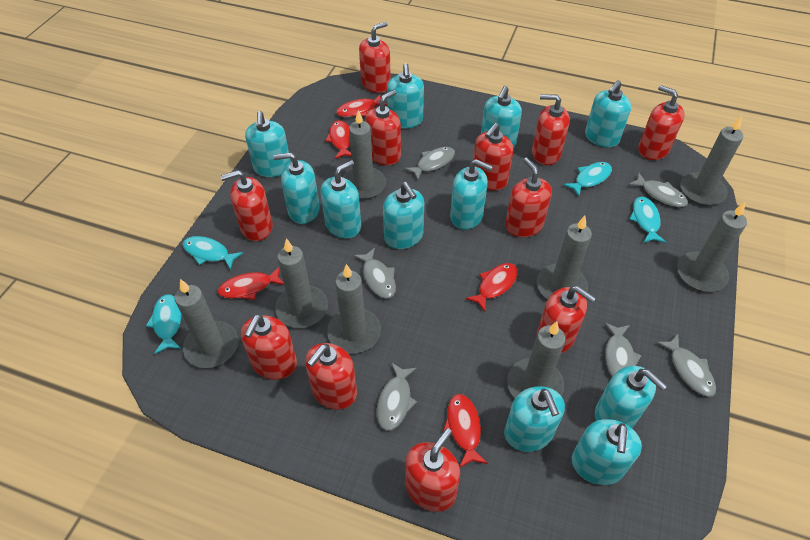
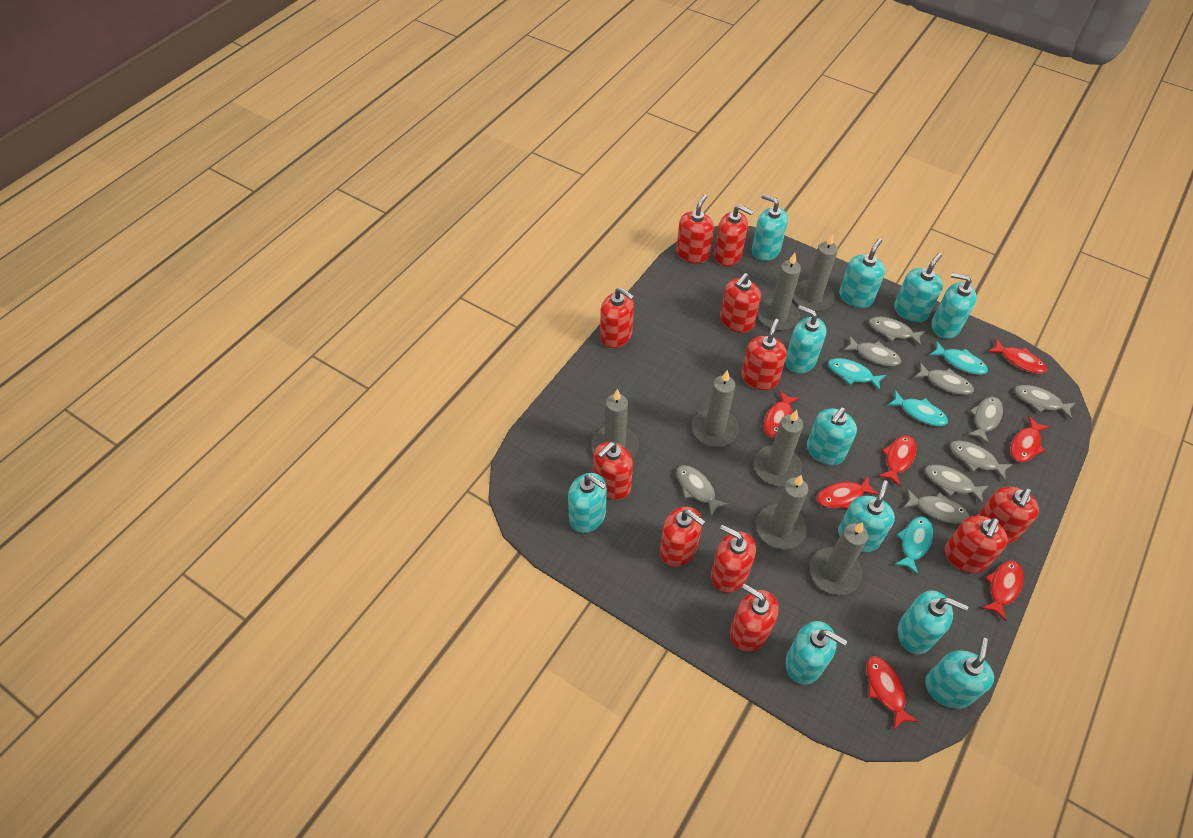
grey candle: [175,279,238,368] [275,238,328,328] [327,264,381,353] [343,110,386,200] [507,321,566,398] [537,216,592,299] [677,202,747,292] [680,116,743,206] = 8 -> [591,389,639,459] [692,370,739,447] [754,410,803,486] [756,475,808,549] [757,253,801,331] [793,233,838,312] [810,522,868,595] = 7
grey fish: [353,248,396,299] [377,362,417,431] [404,147,455,180] [604,322,641,377] [628,173,688,207] [656,334,716,397] = 6 -> [677,465,729,516] [843,336,901,366] [869,317,925,346] [903,488,969,523] [914,363,974,395] [925,465,988,504] [950,440,1013,481] [967,397,1003,445] [1015,385,1075,419] = 9
red fish: [218,267,284,300] [325,120,351,159] [336,95,388,117] [443,394,488,467] [465,263,518,312] = 5 -> [764,390,800,438] [817,476,879,509] [867,656,919,729] [878,435,916,486] [982,561,1024,621] [988,338,1047,374] [1010,416,1050,462] = 7

